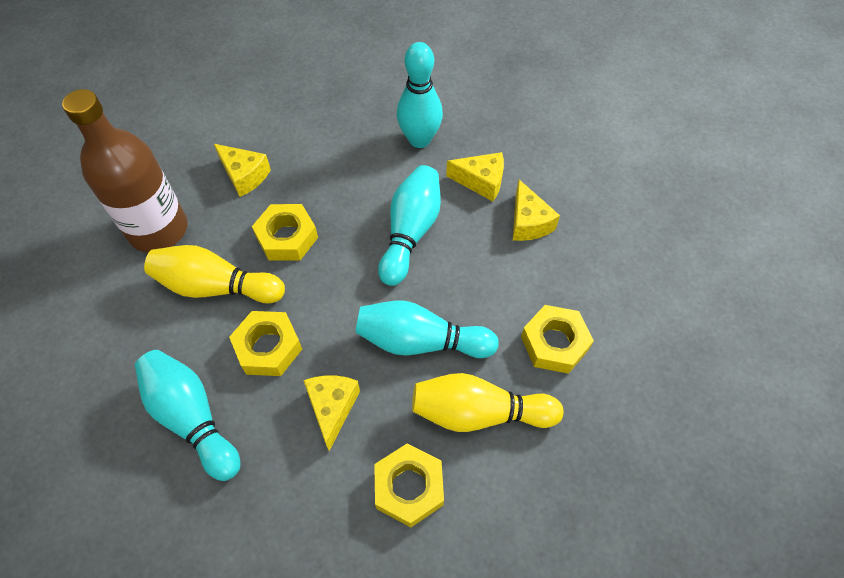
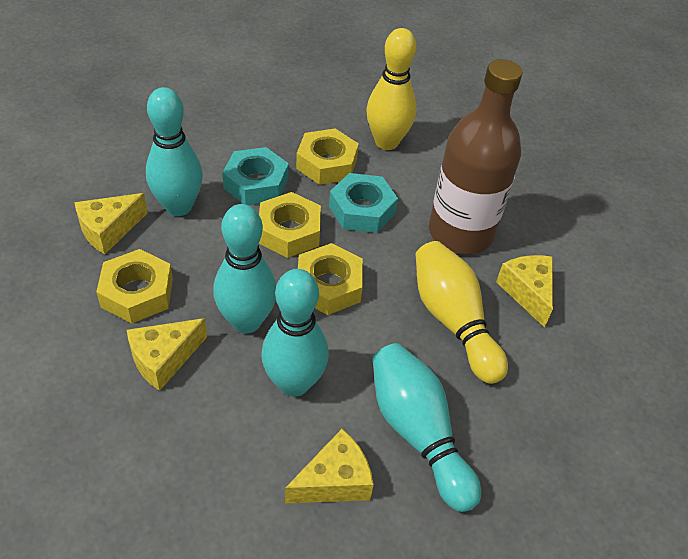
turquoise nut: none = 0 -> [222,147,289,205] [329,173,398,233] = 2

